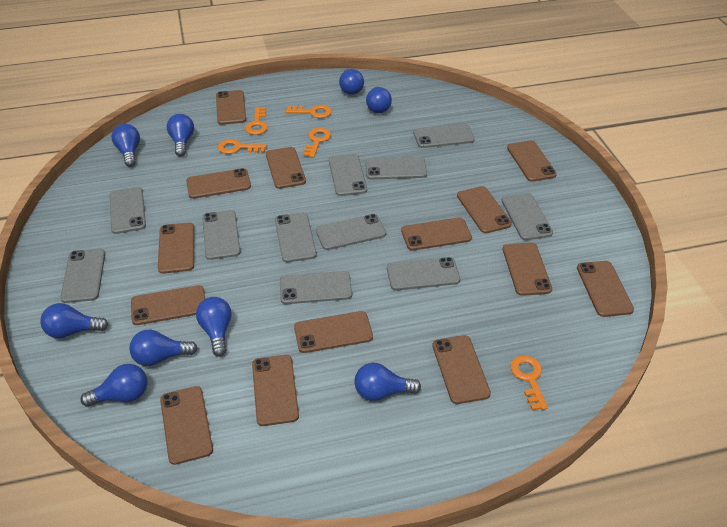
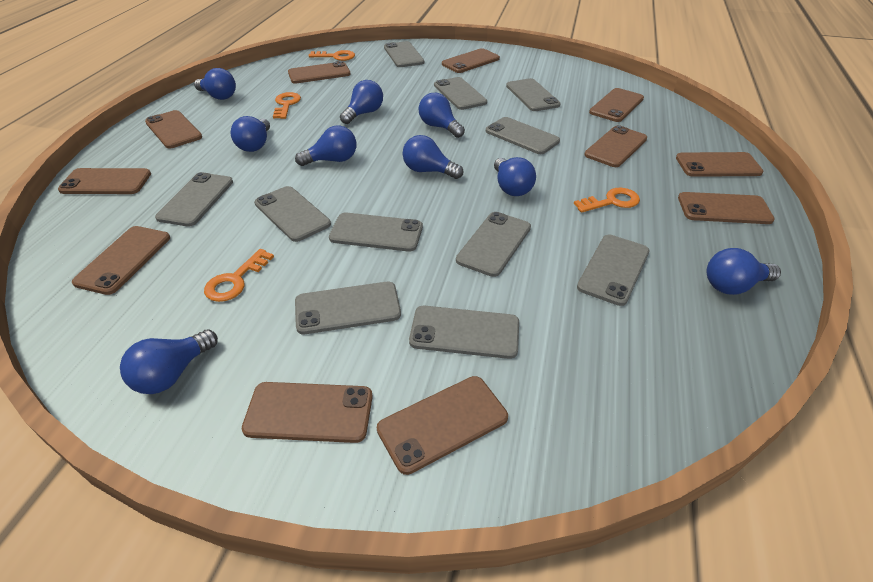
brown phone: [131,285,205,325] [158,223,194,274] [160,386,213,465] [186,168,251,199] [216,90,246,125] [252,355,299,426] [266,147,306,189] [294,311,373,353] [401,217,472,251] [432,335,491,404] [457,186,512,234] [503,242,552,296] [507,141,557,182] [577,261,634,317] = 14 -> [58,168,151,194] [72,226,170,295] [145,110,202,149] [242,382,372,443] [288,61,351,84] [377,376,508,475] [442,48,500,73] [584,125,647,167] [589,88,644,122] [676,152,763,177] [678,192,775,224] = 11
orange key: [218,139,266,154] [245,107,268,135] [286,105,332,118] [303,128,331,158] [511,355,548,411] = 5 -> [204,249,274,302] [273,92,301,119] [308,50,355,61] [574,188,640,213] = 4

